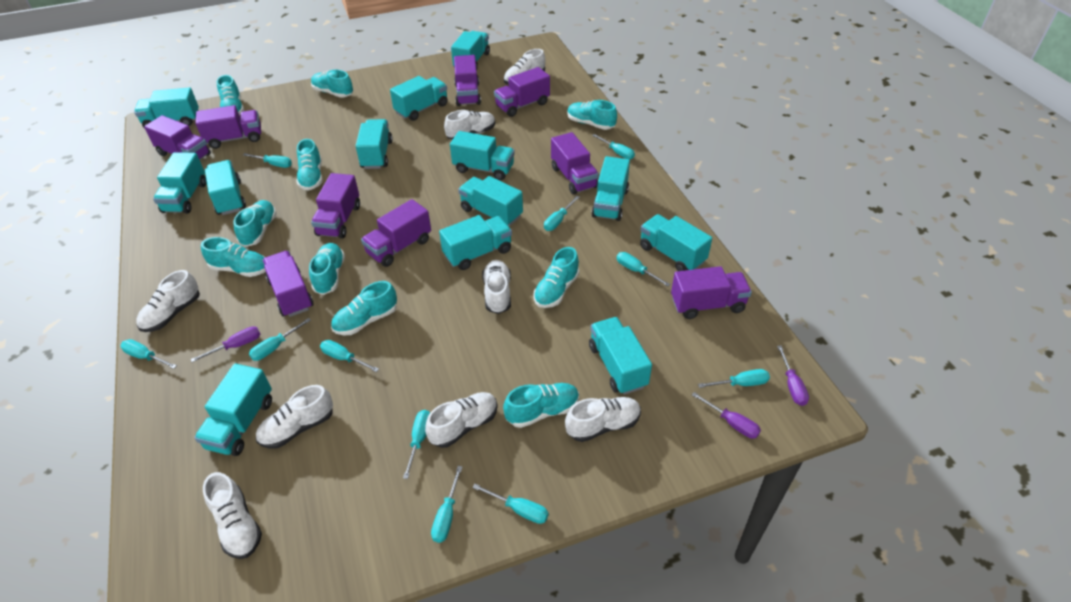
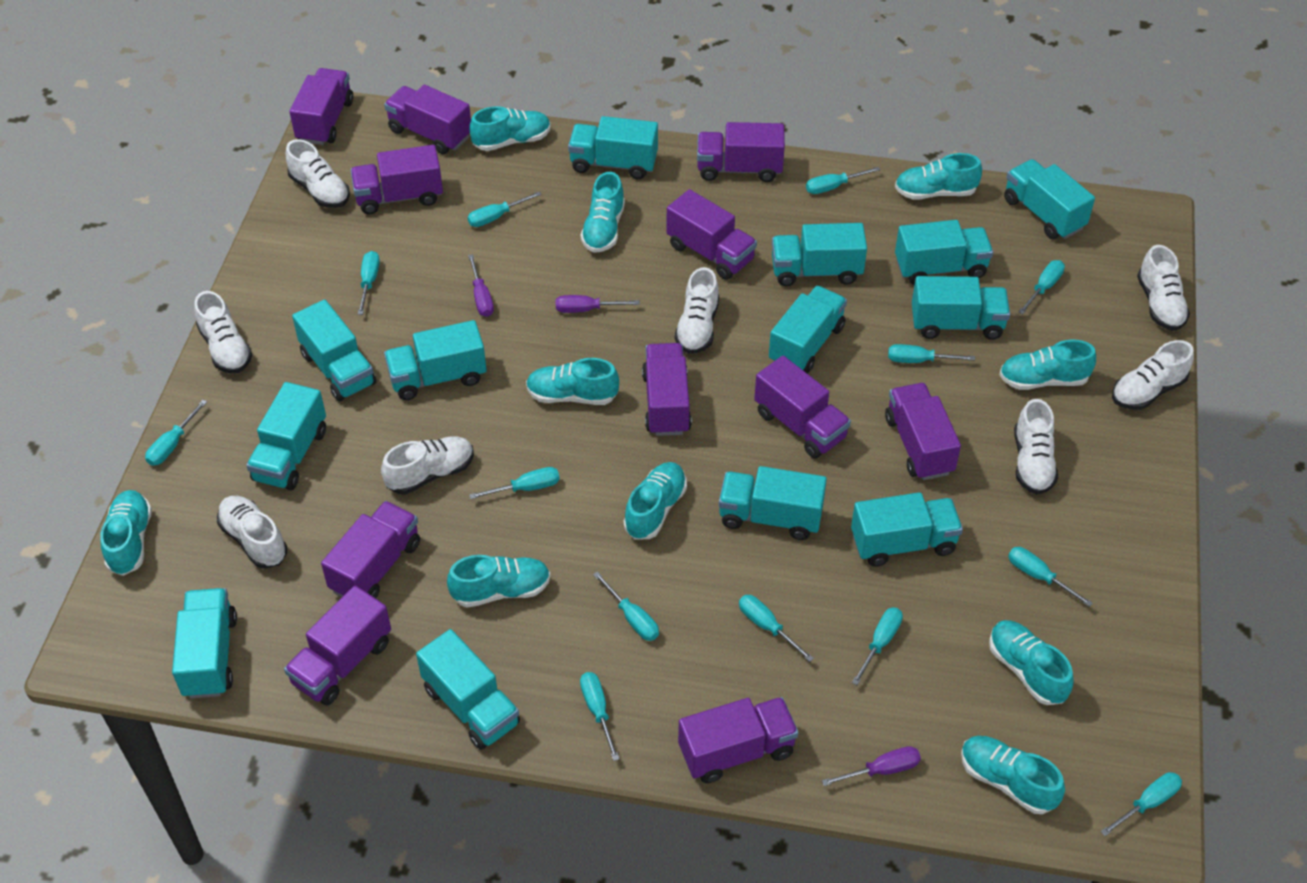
purple truck: [144,115,211,160] [196,105,261,149] [262,251,314,317] [311,173,360,239] [361,199,431,267] [454,55,481,106] [494,67,550,117] [551,132,599,194] [671,266,752,319] = 9 -> [284,585,391,705] [290,68,354,145] [321,501,420,598] [350,145,443,214] [384,85,471,154] [642,343,692,436] [666,189,757,280] [678,697,799,783] [697,122,785,182] [754,356,851,459] [885,383,961,480] = 11
turquoise screwdriver: [120,339,177,369] [243,153,292,168] [249,318,311,361] [320,340,379,372] [403,410,430,479] [431,466,463,543] [472,484,549,524] [544,196,579,231] [592,134,635,159] [617,252,670,287] [698,369,770,388] = 11 -> [145,400,207,466] [358,251,380,315] [467,192,542,227] [469,467,560,499] [580,672,619,761] [593,572,659,641] [739,595,814,662] [806,167,880,194] [852,607,903,685] [888,344,975,363] [1008,547,1093,607] [1018,260,1065,314] [1100,772,1182,836] = 13

